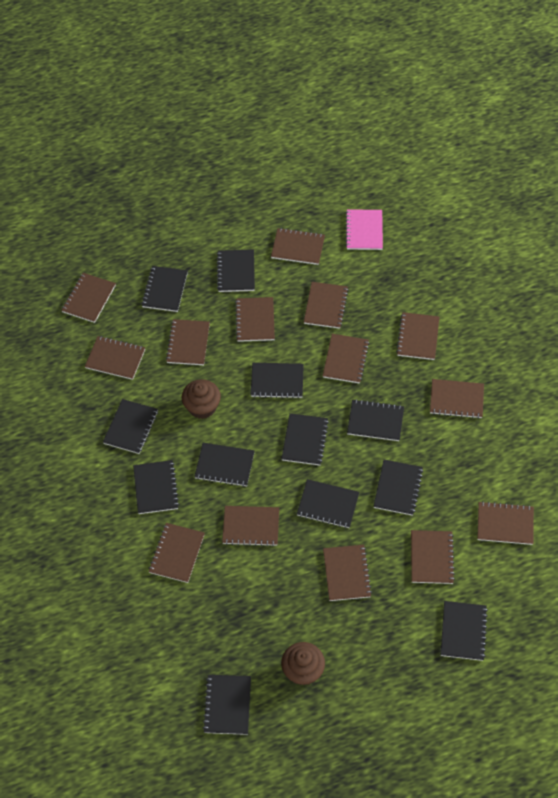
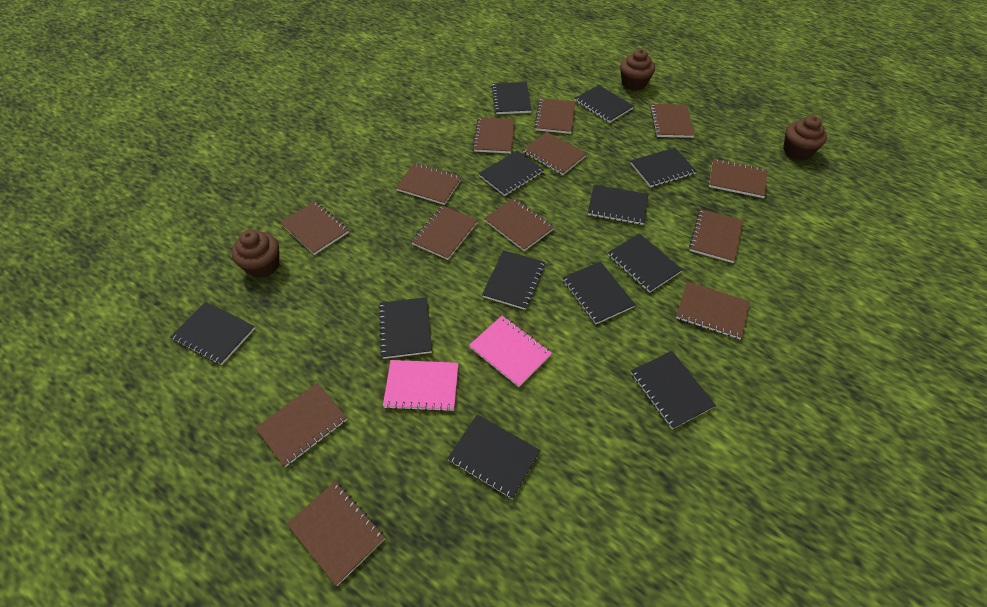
brown cupcake: [182,379,221,419] [281,642,325,686] = 2 -> [231,230,279,278] [620,49,655,91] [783,116,827,160] = 3
brown notebook: [61,273,116,323] [85,336,145,380] [149,523,205,583] [166,319,210,365] [222,506,279,546] [235,297,275,342] [271,228,325,265] [304,282,349,329] [323,334,369,384] [323,545,372,601] [396,312,440,360] [411,530,455,584] [430,379,484,418] [477,501,534,545] = 14 -> [255,383,347,467] [280,202,349,255] [287,481,385,586] [396,163,462,205] [411,205,478,260] [473,117,515,153] [484,198,554,251] [523,132,586,175] [534,98,575,134] [650,104,695,138] [676,281,750,339] [689,209,743,263] [709,159,767,198] = 13
pink notebook: [345,209,383,250] = 1 -> [383,360,459,412] [469,315,552,387] = 2

